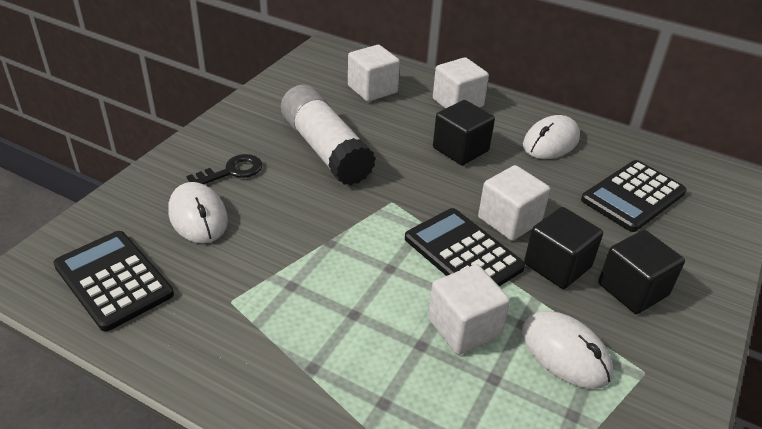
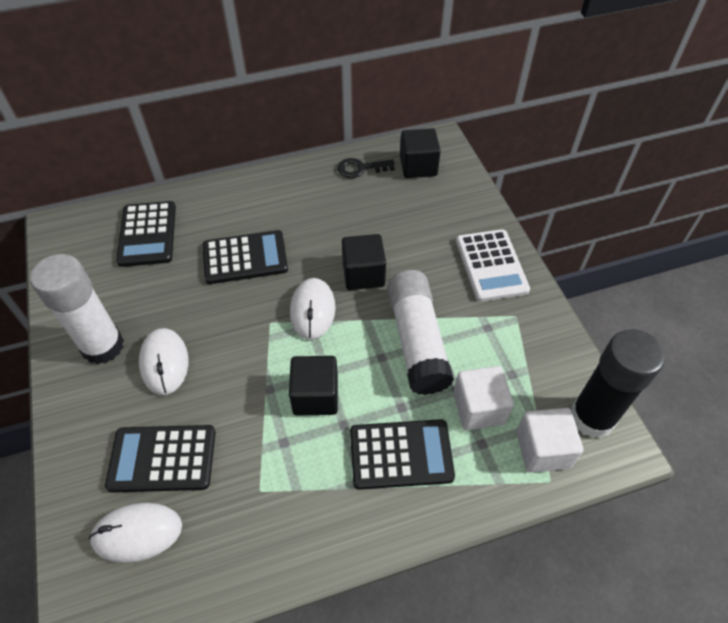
black calculator: [53,231,174,331] [405,208,525,286] [581,160,687,232] = 3 -> [105,425,215,493] [116,201,176,267] [203,230,288,284] [350,419,455,490] = 4
black glue stick: none = 0 -> [572,329,665,438] = 1
white calculator: none = 0 -> [456,229,530,302] = 1
white cube: [348,45,400,102] [428,264,510,355] [433,57,489,109] [478,165,550,241] = 4 -> [453,366,514,430] [516,408,583,473] = 2
white glue stick: [281,85,376,185] = 1 -> [30,254,124,365] [387,270,454,395] = 2

